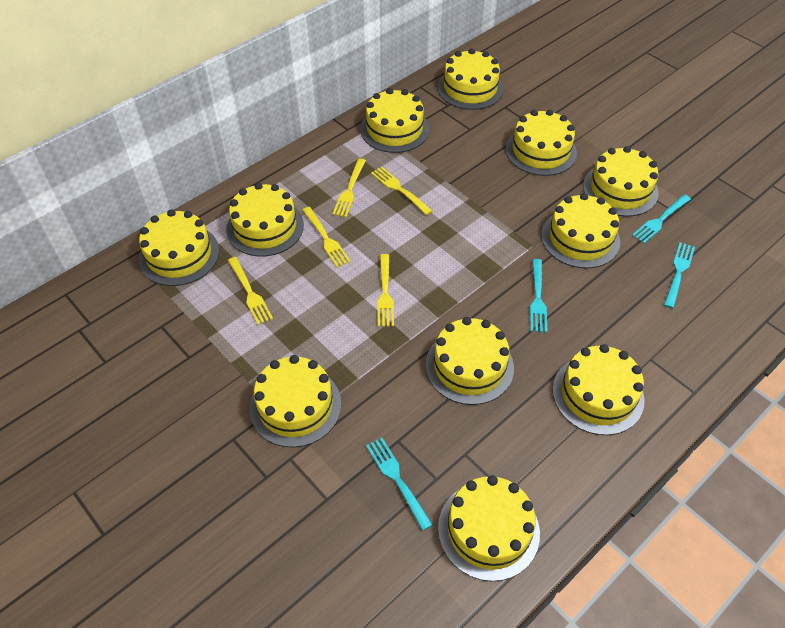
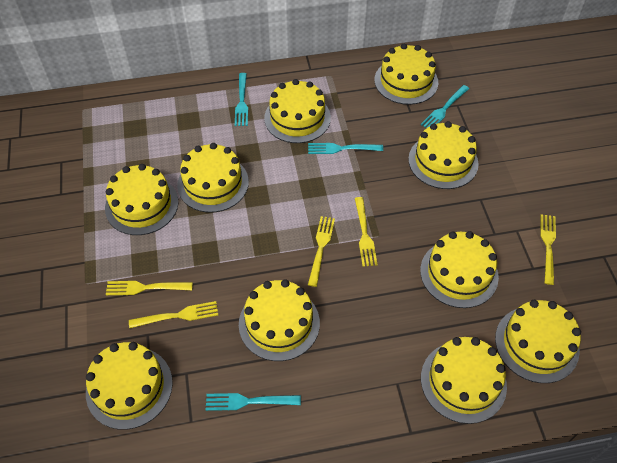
yellow cake: [139,209,219,286] [226,183,304,257] [250,355,341,447] [360,88,429,153] [426,317,514,405] [438,49,504,110] [438,475,540,581] [506,109,577,176] [542,193,620,268] [553,344,645,435] [583,146,659,217] = 11 -> [86,342,173,430] [105,164,179,235] [177,143,249,213] [239,279,320,361] [264,79,331,143] [375,44,438,105] [408,121,478,189] [420,231,499,308] [421,337,507,424] [495,300,581,383] = 10

